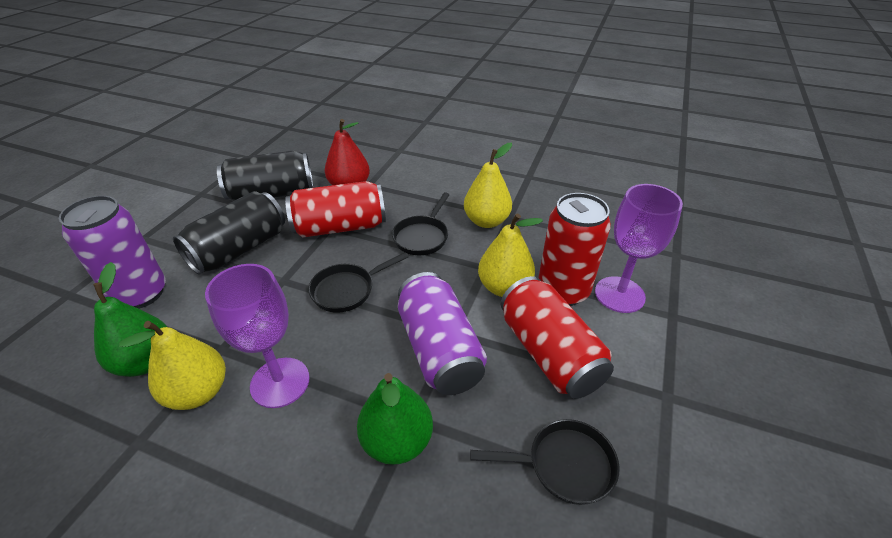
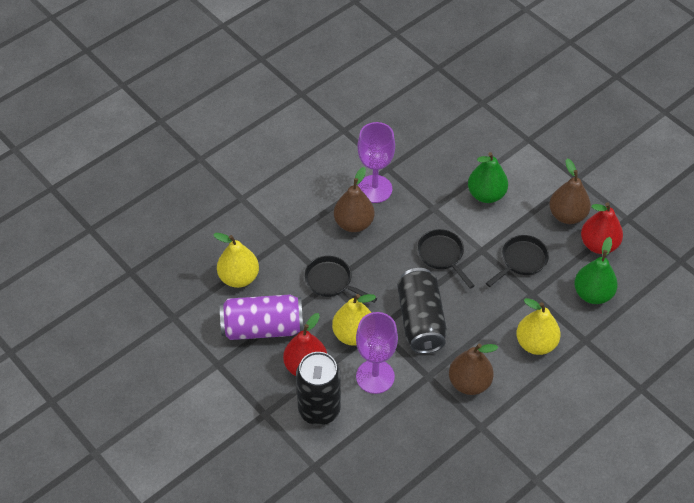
brown pear: none = 0 -> [334,167,375,232] [449,344,498,395] [549,159,591,224] = 3
purple can: [59,196,166,309] [398,272,487,395] = 2 -> [220,295,303,340] = 1
red can: [285,181,386,238] [501,276,614,399] [538,193,611,306] = 3 -> none = 0
red pear: [325,119,370,185] = 1 -> [283,313,327,376] [581,202,623,254] = 2

